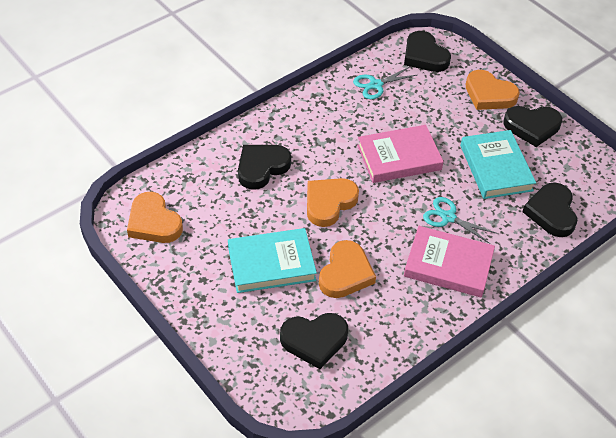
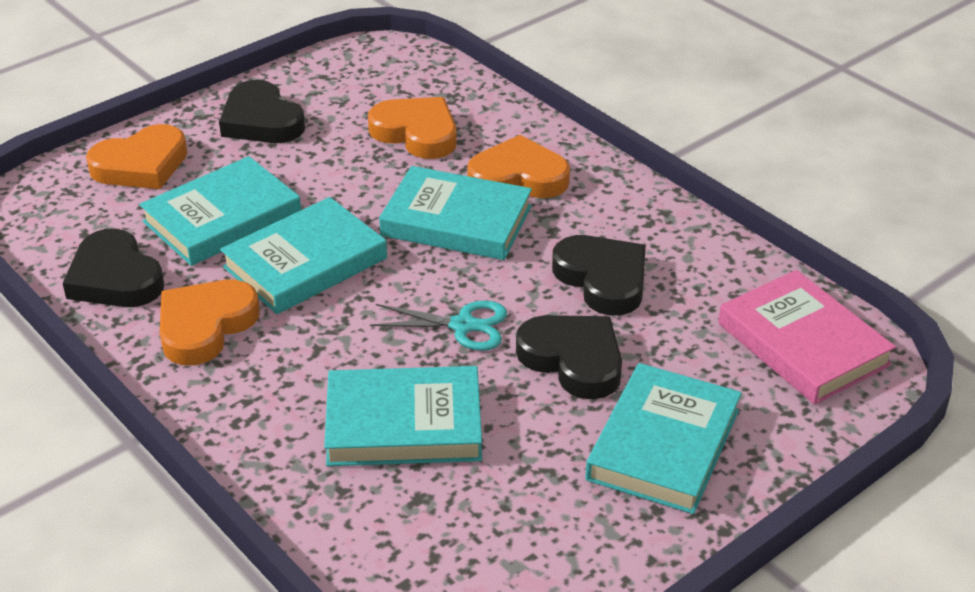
black heart: [238,145,291,190] [280,313,348,369] [404,31,451,72] [503,106,562,147] [522,182,577,237] = 5 -> [63,228,164,307] [219,80,305,143] [516,315,622,399] [552,235,646,315] = 4
pink book: [357,125,444,183] [404,226,495,298] = 2 -> [718,270,896,405] = 1
turquoise book: [228,228,317,293] [460,130,536,199] = 2 -> [139,156,301,266] [220,197,387,314] [324,366,482,466] [379,166,532,260] [585,363,742,514] = 5
turquoise scissors: [353,67,417,99] [423,197,496,244] = 2 -> [370,301,507,351] = 1

